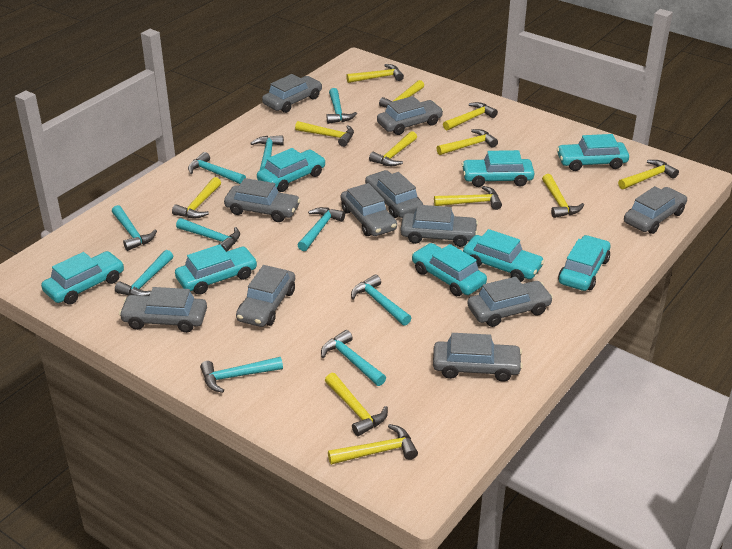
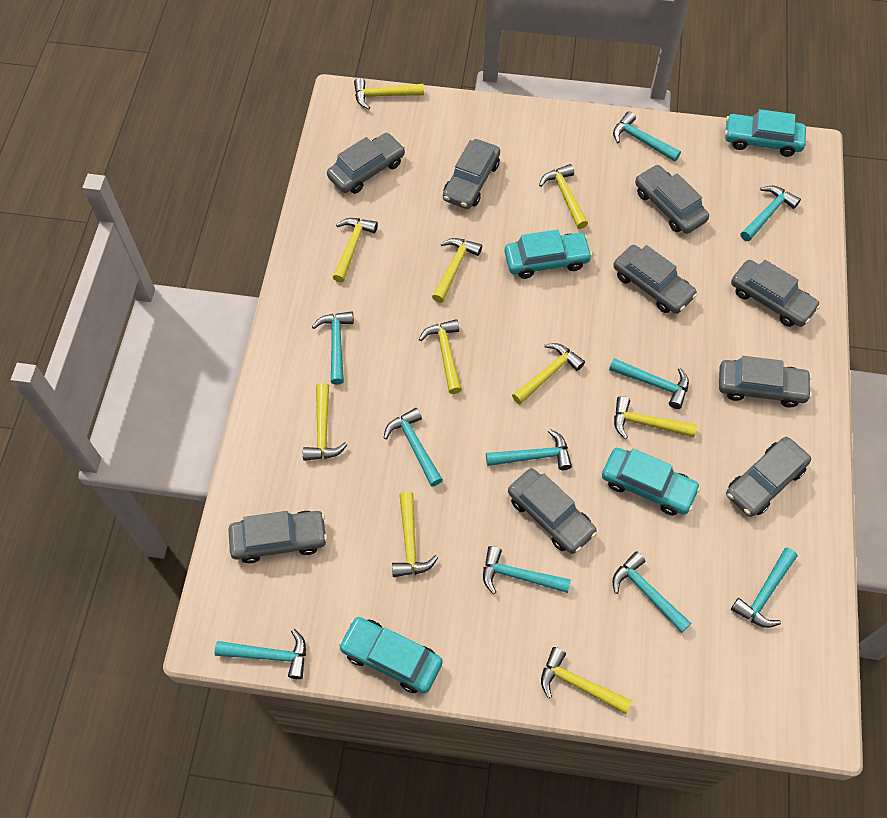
grey car: [119,287,207,333] [224,178,301,222] [236,265,295,327] [262,74,322,113] [341,183,397,236] [365,170,423,218] [377,96,443,135] [401,205,478,247] [433,333,523,382] [467,277,553,327] [624,186,687,234] = 11 -> [228,511,327,563] [327,133,405,194] [443,139,500,209] [508,468,597,554] [613,245,697,314] [635,164,709,234] [719,356,812,408] [726,437,811,517] [731,260,820,327] = 9
turquoise car: [41,251,124,305] [175,244,258,295] [257,148,326,192] [412,243,487,296] [461,150,535,187] [463,229,545,282] [557,134,629,171] [558,235,610,291] = 8 -> [339,617,443,693] [504,229,592,279] [602,448,701,515] [725,109,806,157] = 4
yellow hammer: [172,177,221,218] [295,121,354,147] [325,373,388,436] [328,424,418,465] [346,64,404,83] [369,131,417,166] [379,80,424,108] [434,186,502,210] [437,129,498,155] [443,102,498,130] [542,174,584,218] [618,160,679,189] = 12 -> [303,383,348,461] [333,218,378,283] [354,78,424,109] [392,491,438,577] [419,319,462,394] [432,238,482,303] [512,343,585,404] [539,164,588,229] [541,647,632,714] [614,396,697,439] = 10

